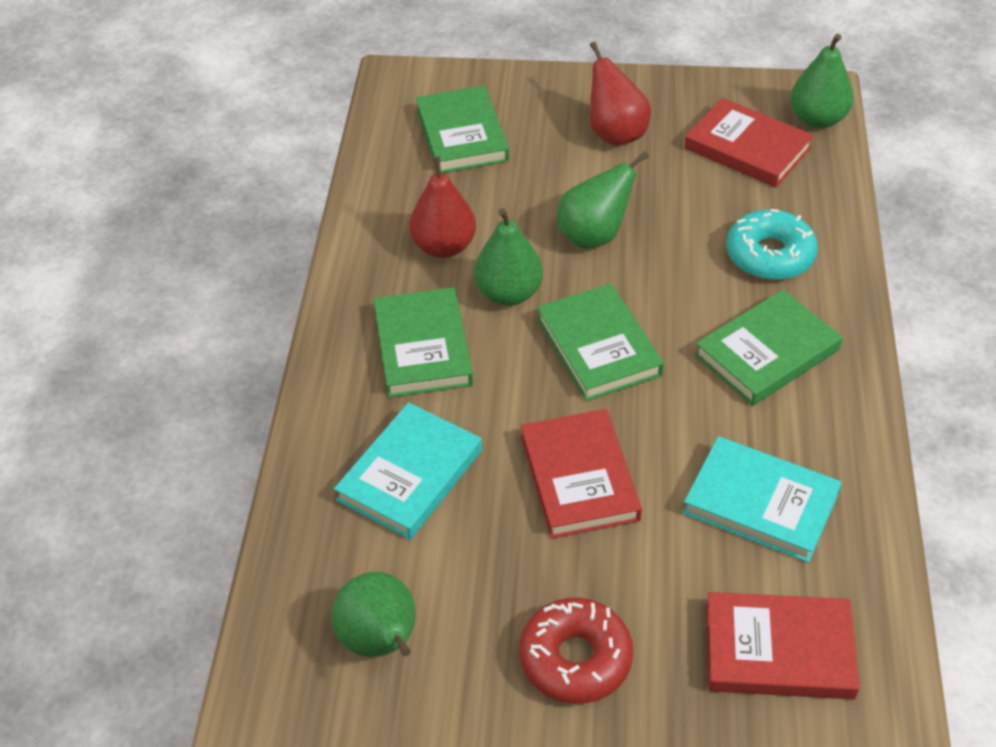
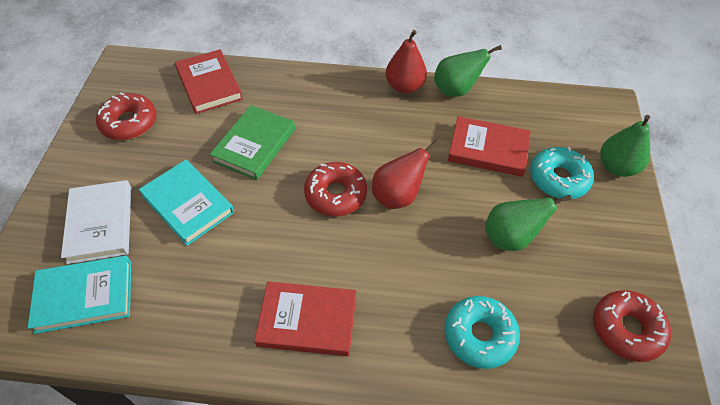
green book: [374,287,473,398] [416,86,509,173] [537,283,664,401] [694,290,843,406] = 4 -> [210,105,295,180] = 1
green pear: [331,572,416,657] [474,208,543,306] [557,151,649,249] [790,34,854,128] = 4 -> [434,45,502,97] [485,195,572,251] [600,115,650,177] = 3
red donut: [519,598,633,704] = 1 -> [96,92,156,140] [304,162,367,216] [593,290,671,362] = 3
turquoise donut: [726,209,818,280] = 1 -> [444,296,520,369] [530,147,594,199] = 2
white book: none = 0 -> [61,180,131,264] = 1

